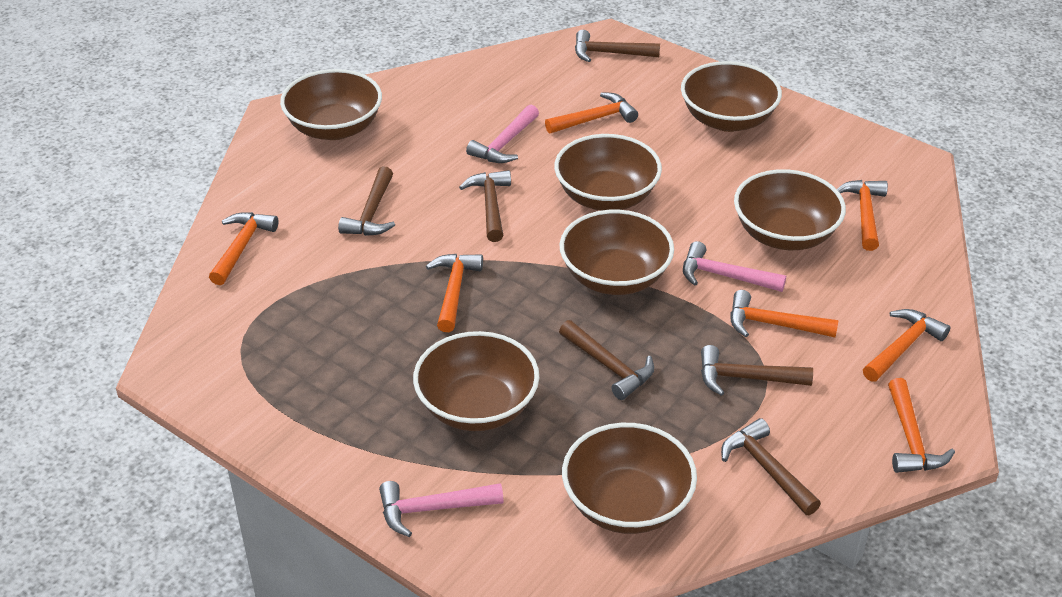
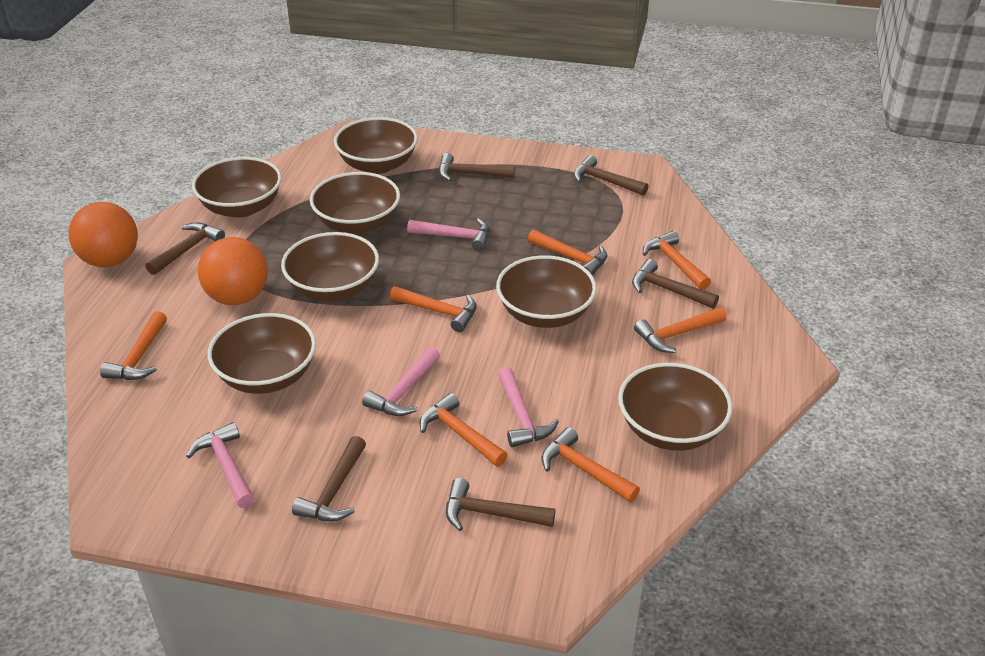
orange ball: none = 0 -> [68,202,138,267] [198,237,268,305] = 2
pink hammer: [379,481,504,537] [466,105,539,163] [683,241,786,292] = 3 -> [186,422,255,508] [362,347,440,416] [407,218,489,251] [498,367,559,447] = 4

